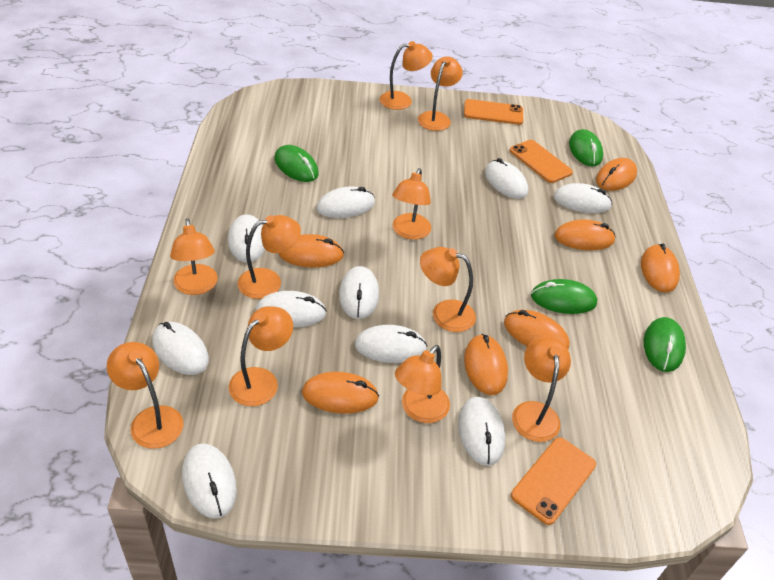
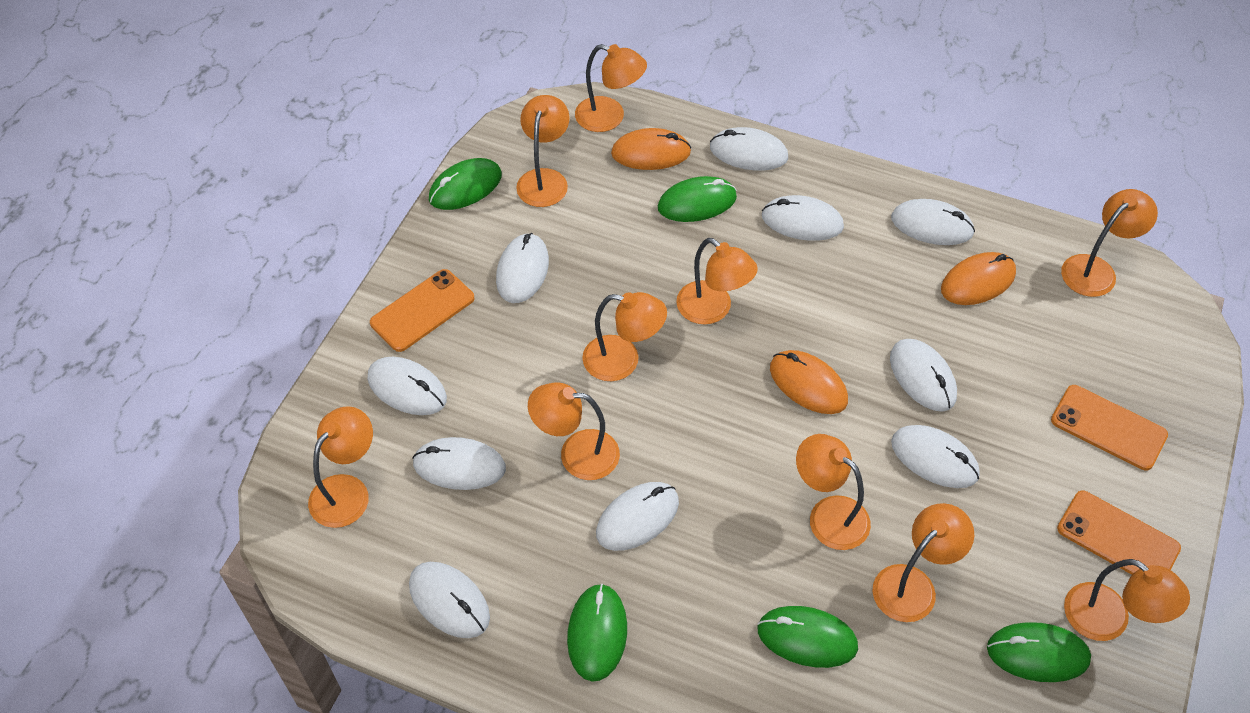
green mouse: [274,145,319,182] [531,279,597,314] [569,129,603,166] [644,317,686,372] = 4 -> [429,158,502,210] [567,584,627,682] [658,176,737,222] [758,606,858,668] [987,622,1091,682] = 5
orange mouse: [279,234,344,267] [302,372,379,414] [464,334,508,395] [504,310,570,350] [555,220,616,250] [596,158,637,191] [641,243,680,292] = 7 -> [611,128,691,170] [770,350,848,414] [941,252,1016,305] = 3

